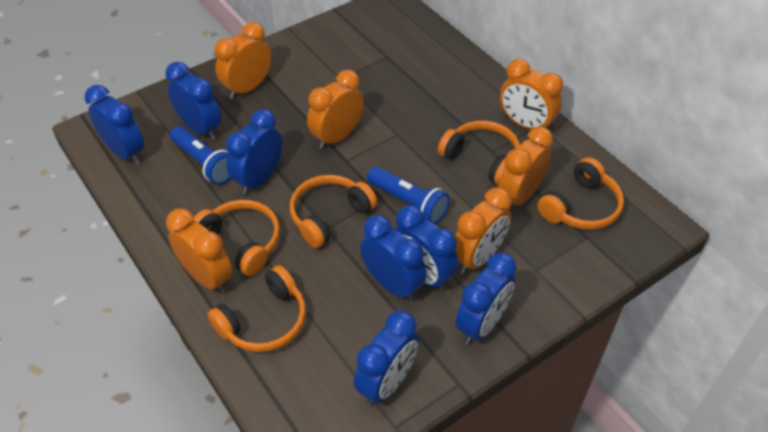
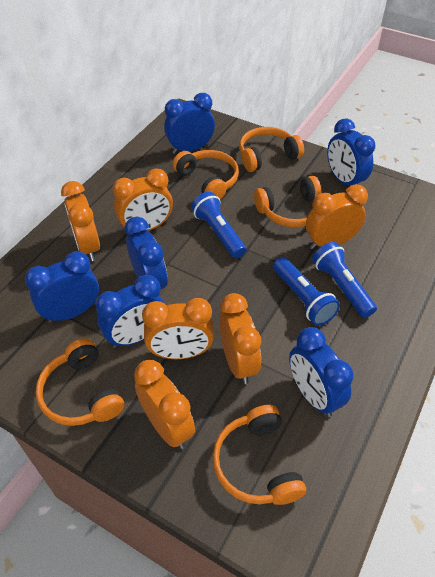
blue clock: [85,85,144,164] [165,62,221,140] [226,109,282,195] [354,310,419,406] [360,215,427,301] [395,205,458,291] [455,253,517,345] = 7 -> [25,251,99,323] [95,275,165,348] [124,217,168,295] [164,93,215,154] [289,327,354,417] [327,118,375,185] = 6
blue flashlight: [170,126,231,185] [367,166,450,224] = 2 -> [191,192,246,258] [273,257,340,326] [312,242,377,318] = 3

